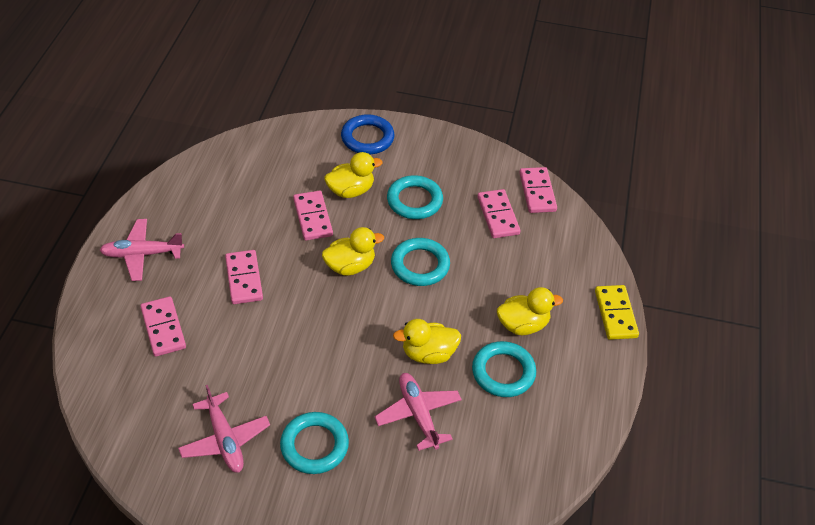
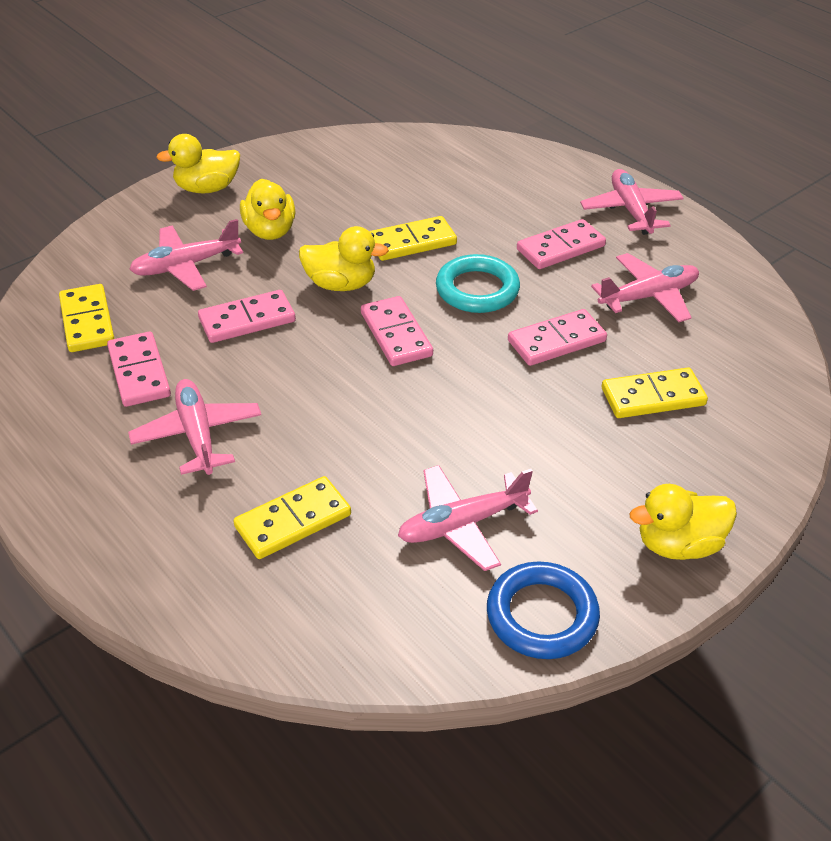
pink plane: [99,219,184,281] [178,385,270,473] [374,373,462,451] = 3 -> [128,379,261,475] [129,219,243,291] [398,465,538,571] [580,169,684,235] [591,253,699,322] = 5
turquoise ring: [280,412,349,474] [387,175,443,219] [391,238,450,286] [472,341,536,397] = 4 -> [436,254,520,313] = 1
yellow domino: [595,285,639,340] = 1 -> [59,284,115,352] [233,476,351,559] [369,216,457,261] [602,368,708,418] = 4

